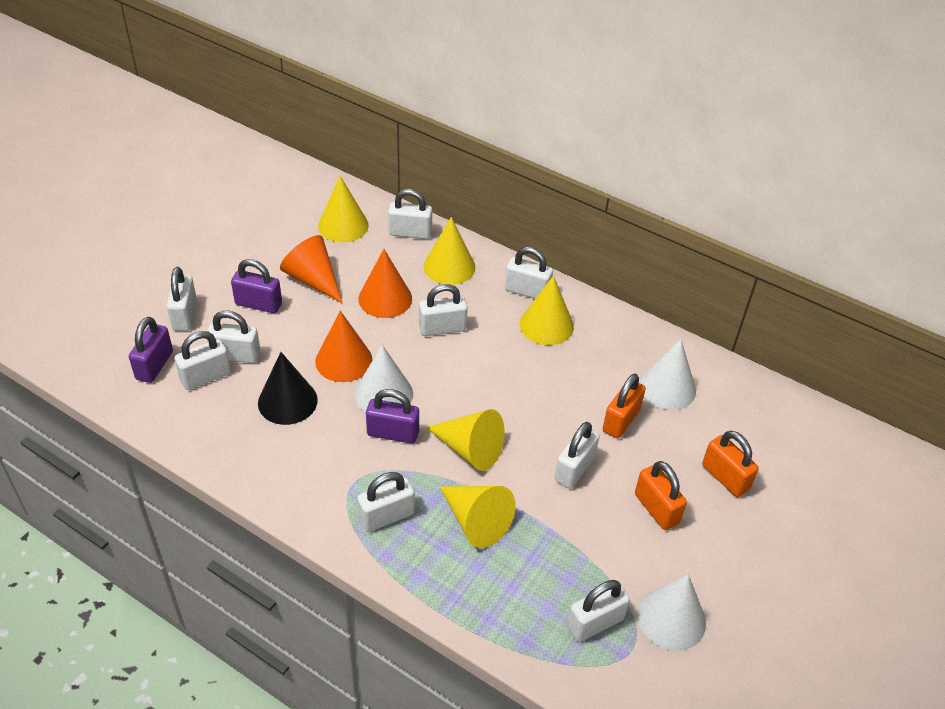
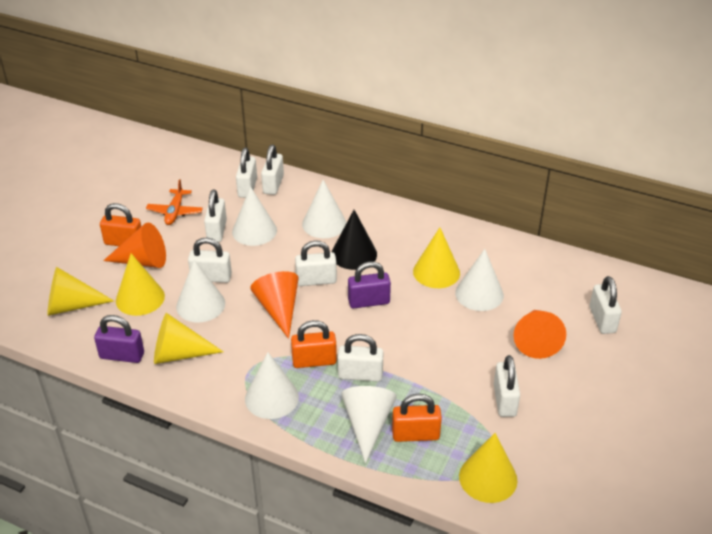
orange plane: none = 0 -> [146,179,203,225] = 1
purple padlock: [129,317,173,383] [231,259,282,313] [366,389,419,444] = 3 -> [94,315,144,363] [348,261,391,308] = 2
white cone: [355,345,413,412] [637,574,706,651] [639,339,696,410] = 3 -> [176,260,225,322] [232,186,277,246] [245,352,299,419] [302,180,346,238] [341,386,397,463] [455,249,504,311] = 6
white padlock: [167,267,197,331] [175,331,231,390] [207,311,260,363] [357,472,415,532] [388,189,432,239] [419,284,468,336] [505,247,553,299] [554,422,599,489] [567,580,630,642] = 9 -> [188,237,232,283] [204,190,227,242] [236,148,257,198] [261,145,284,195] [295,240,337,286] [338,334,384,382] [494,355,520,417] [590,276,622,334] = 8

